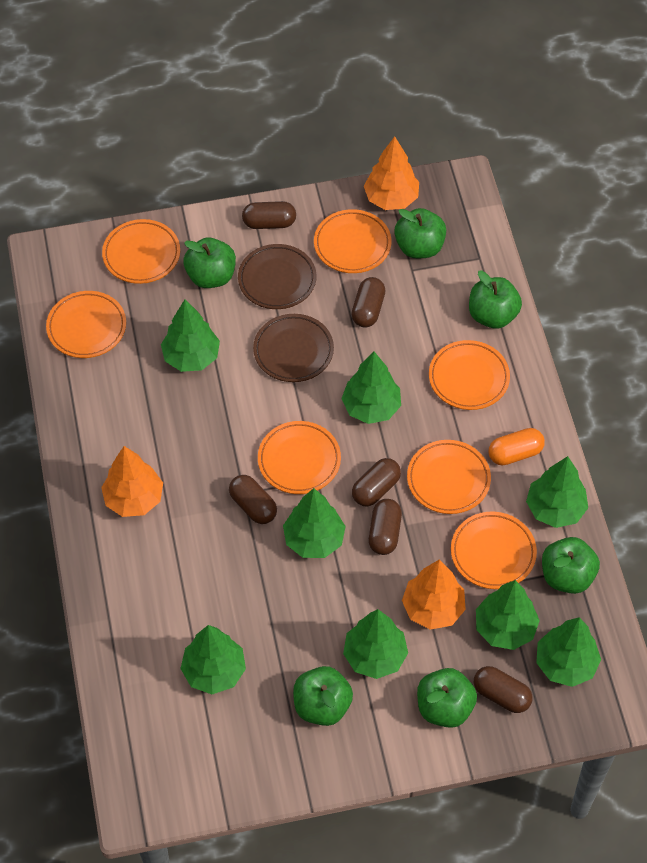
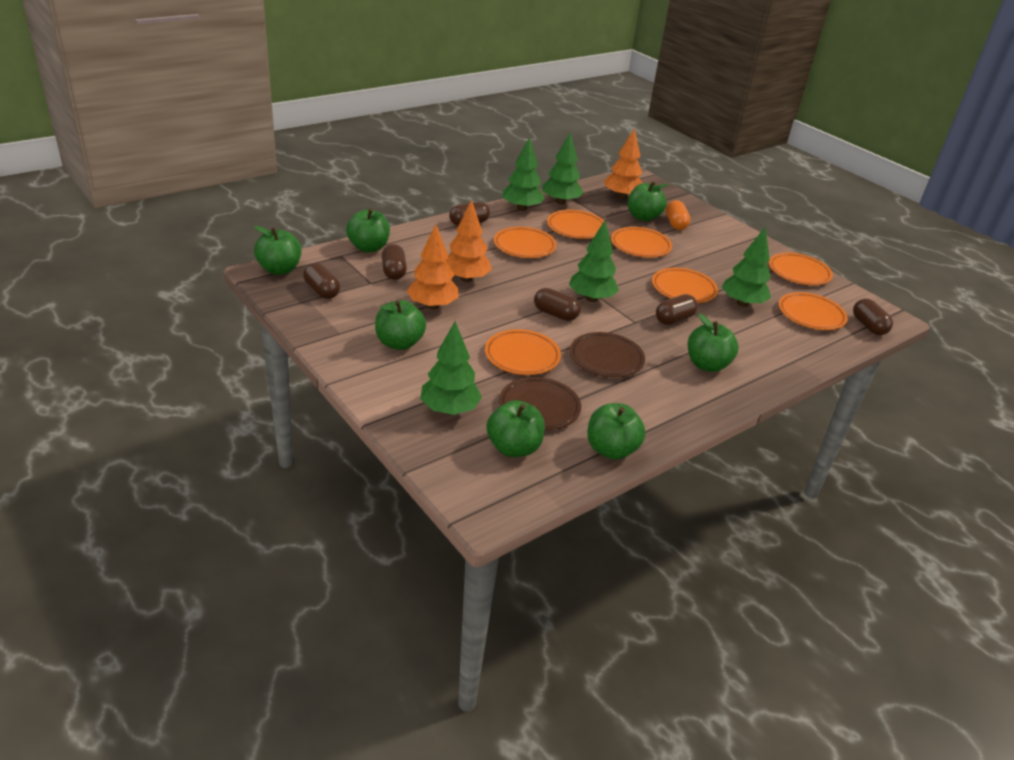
green apple: [184,238,236,288] [293,666,353,726] [394,208,446,258] [417,668,477,728] [469,271,522,329] [542,537,600,594] = 6 -> [254,226,301,275] [346,208,390,252] [375,300,426,350] [487,400,545,457] [587,403,646,460] [628,181,669,221] [688,313,739,372] = 7
green tree: [161,300,220,372] [180,625,246,694] [283,488,346,558] [341,351,401,424] [343,609,408,679] [476,580,540,650] [526,456,588,528] [536,617,601,687] = 8 -> [420,321,482,415] [503,137,545,211] [542,132,583,205] [569,221,619,302] [722,226,771,307] = 5

